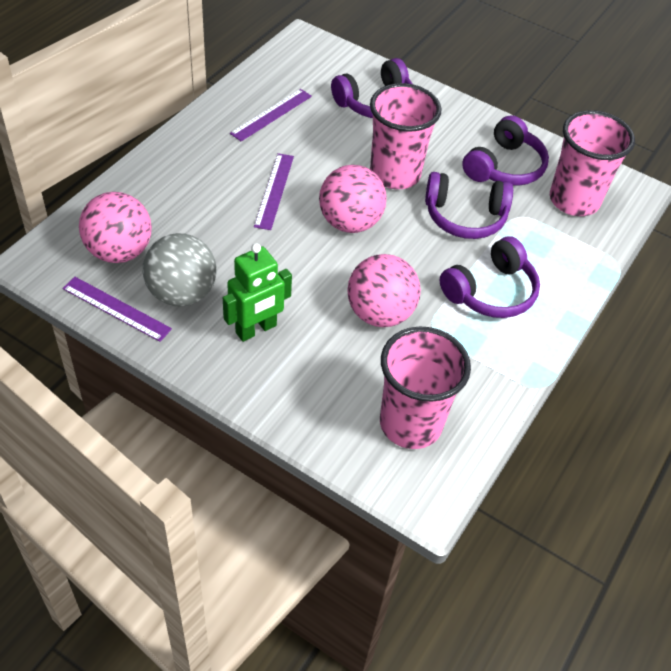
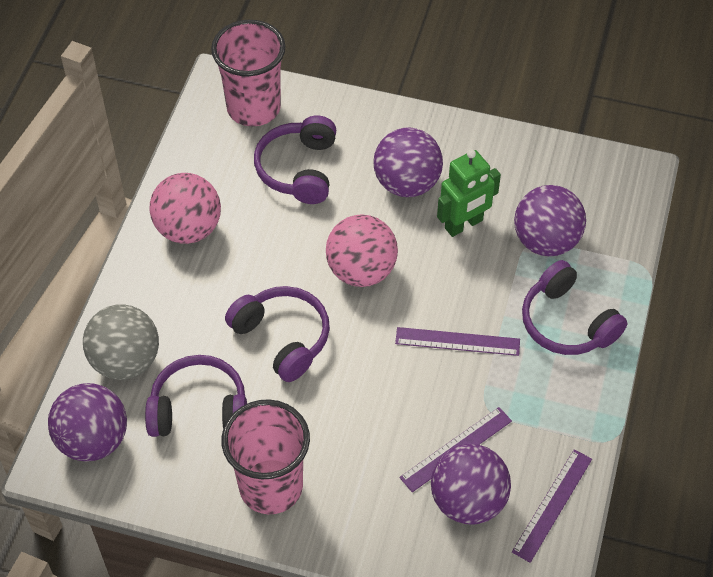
pink ball: [79,192,152,263] [319,165,387,233] [347,254,421,327] = 3 -> [149,173,221,244] [326,214,398,287] = 2
pink cup: [370,83,442,189] [380,327,471,449] [550,110,635,216] = 3 -> [211,20,286,127] [221,399,310,514] = 2
purple ball: none = 0 -> [48,383,127,462] [373,128,443,197] [431,444,511,524] [514,185,586,256] = 4

